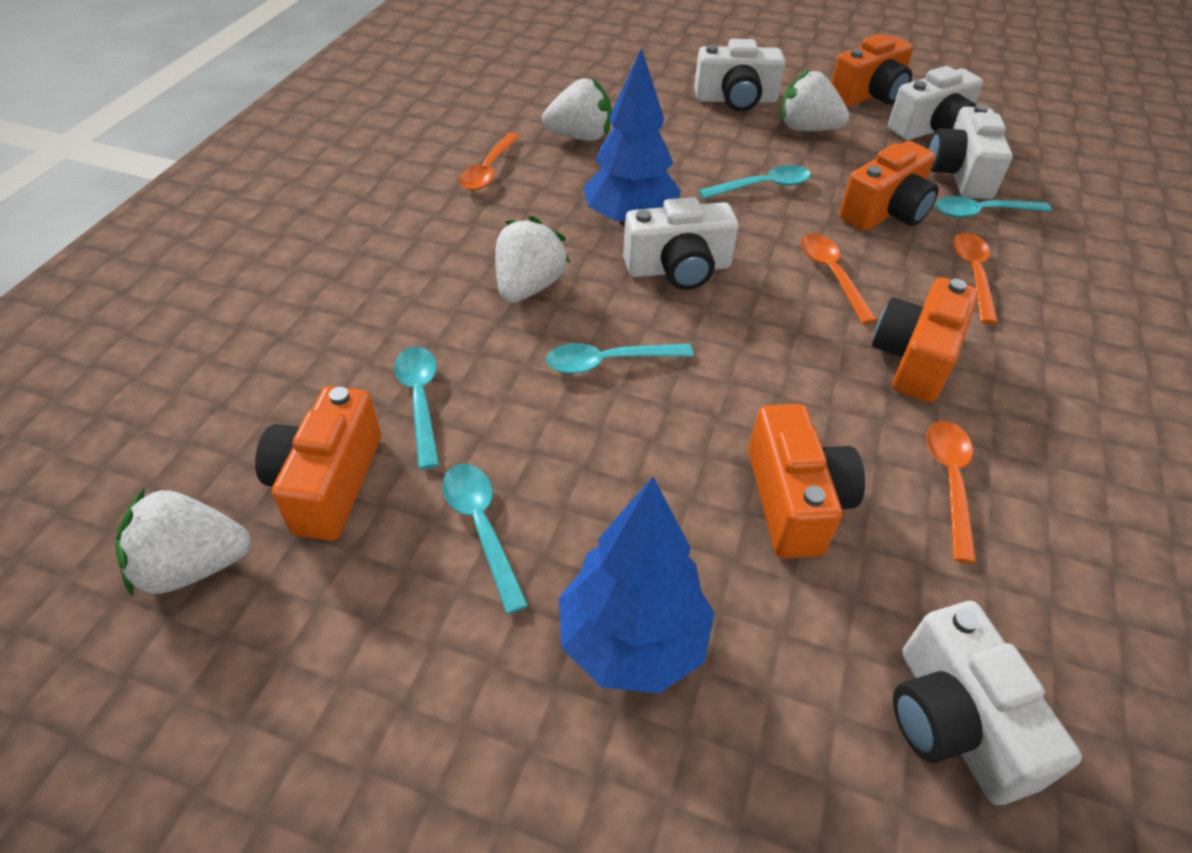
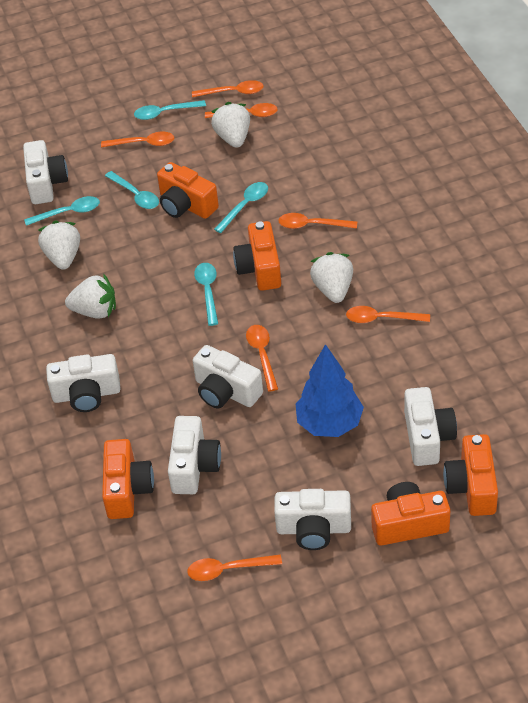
blue tree: [559,477,714,693] [583,47,681,227] = 2 -> [296,344,364,437] = 1
orange spoon: [459,133,520,191] [801,233,877,324] [926,421,976,563] [953,233,998,324] = 4 -> [101,132,174,148] [187,555,282,581] [192,80,264,97] [205,103,278,118] [246,325,278,392] [278,213,357,229] [346,306,430,323] = 7
white camera: [623,197,739,290] [694,39,785,111] [888,66,983,140] [893,601,1082,805] [928,104,1013,199] = 5 -> [23,140,68,204] [46,354,121,412] [168,416,221,494] [193,345,263,409] [274,489,351,550] [404,387,457,466] = 6

